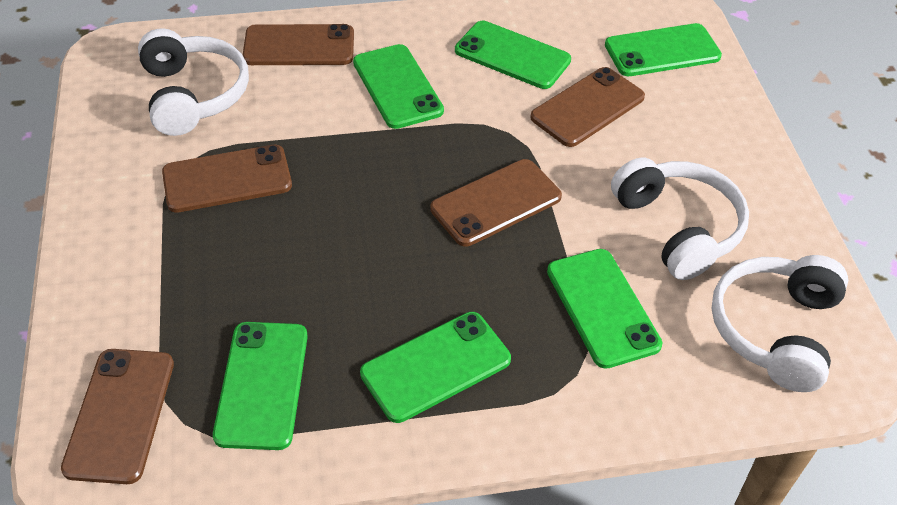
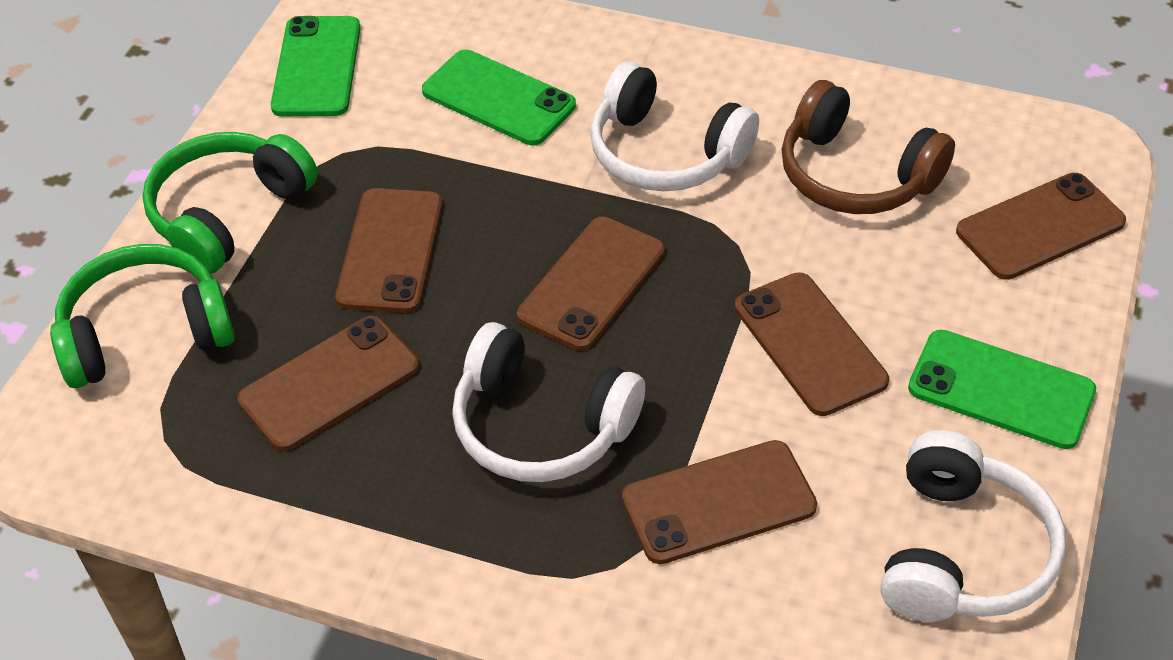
brown headphones: none = 0 -> [781,80,955,214] = 1
brown phone: [61,349,174,484] [162,145,292,213] [243,24,354,65] [430,159,562,247] [530,67,645,147] = 5 -> [237,316,419,451] [335,188,443,313] [517,217,665,351] [622,440,817,564] [735,272,889,416] [956,173,1126,280] = 6
green headphones: none = 0 -> [50,244,235,388] [142,132,318,274] = 2
green phone: [213,322,308,450] [353,44,444,129] [360,312,511,423] [455,21,571,89] [547,249,663,369] [605,23,722,76] = 6 -> [271,16,361,116] [422,50,576,145] [908,330,1096,449] = 3

